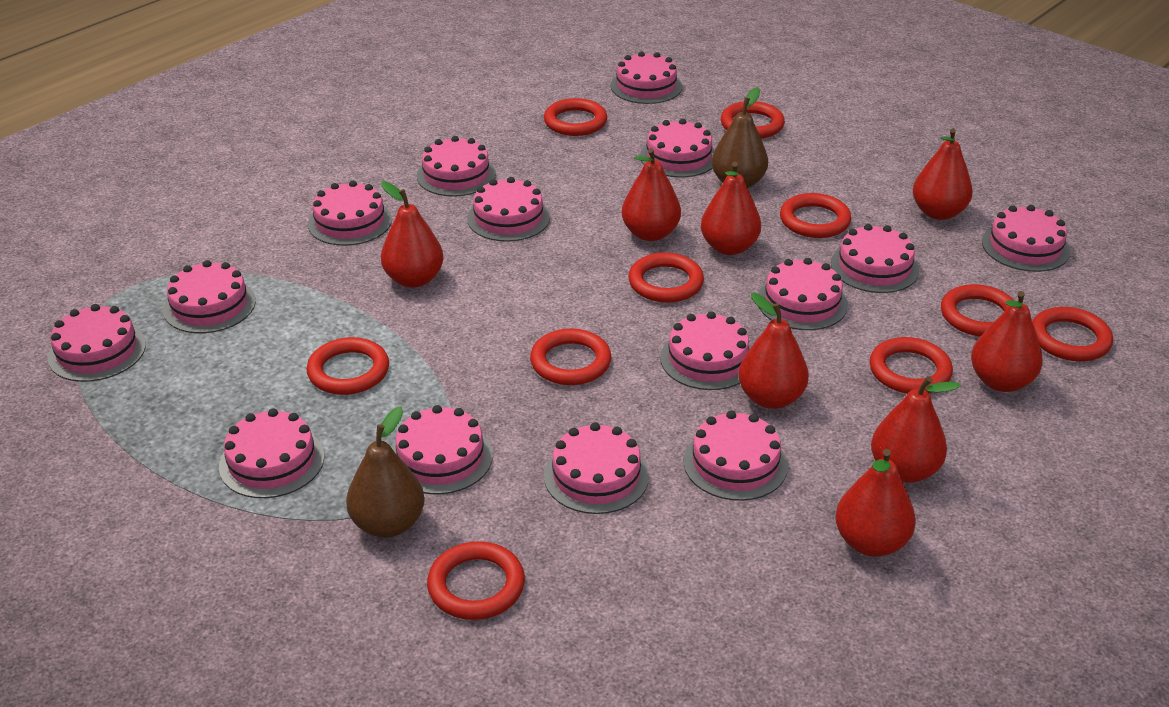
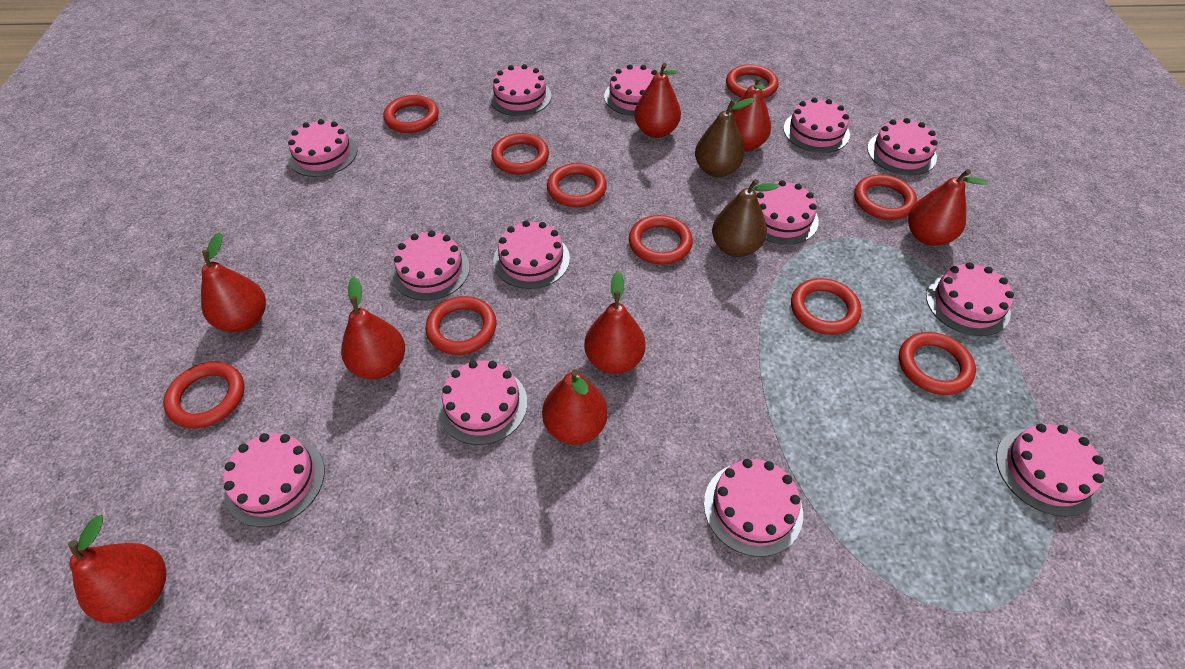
pink cake: [48,304,146,382] [163,260,256,333] [219,408,324,498] [308,181,392,246] [392,405,493,494] [417,136,496,197] [467,177,550,242] [544,422,649,514] [611,51,682,104] [640,119,715,177] [660,311,751,390] [684,411,788,501] [758,258,848,330] [831,224,919,293] [982,205,1070,272] = 15 -> [223,433,325,527] [288,119,357,177] [391,230,470,300] [438,360,527,445] [489,64,552,116] [493,220,570,289] [604,64,657,116] [704,459,803,557] [756,180,819,245] [783,97,850,153] [867,118,938,176] [926,262,1014,336] [996,424,1104,517] = 13

